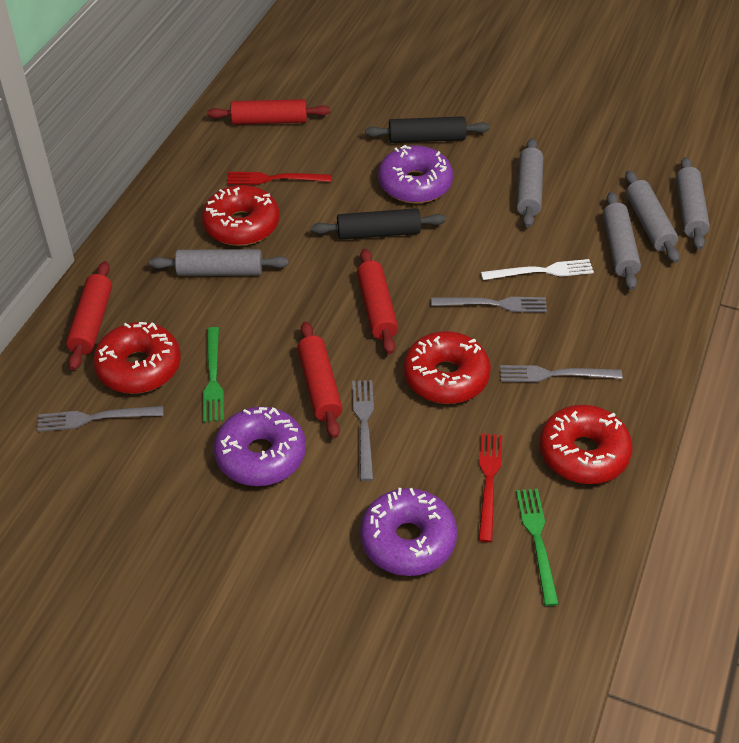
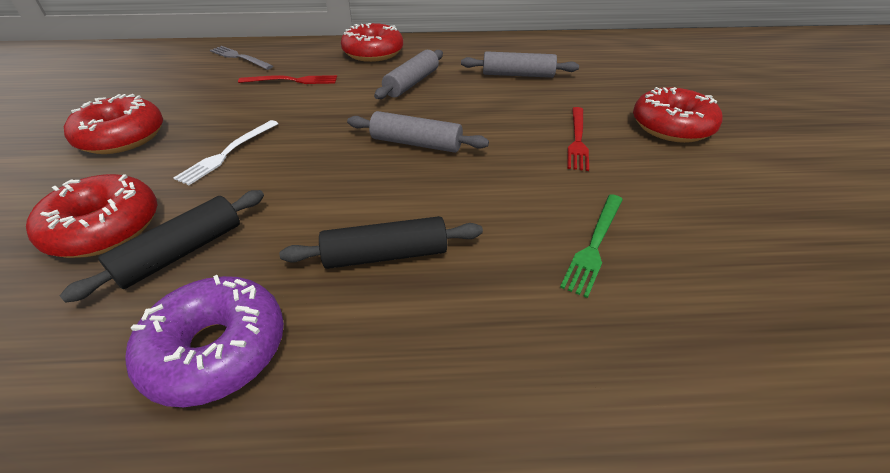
green fork: [203,327,224,422] [516,489,559,606] = 2 -> [560,194,623,298] = 1
grey fork: [37,406,163,432] [352,380,374,481] [431,297,547,312] [500,365,623,382] = 4 -> [210,46,273,70] = 1
grey rolling pin: [149,249,289,276] [517,138,543,228] [603,192,641,290] [625,170,680,263] [676,157,710,250] = 5 -> [347,111,489,153] [374,50,443,99] [461,51,579,78] = 3
purple donut: [214,407,306,486] [360,488,457,576] [378,145,453,203] = 3 -> [125,275,284,407] = 1
red rolling pin: [66,261,112,370] [207,99,330,125] [297,322,343,438] [357,249,398,354] = 4 -> none = 0

